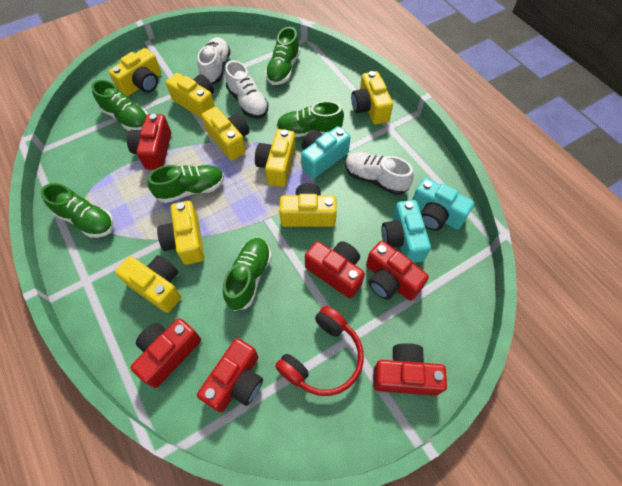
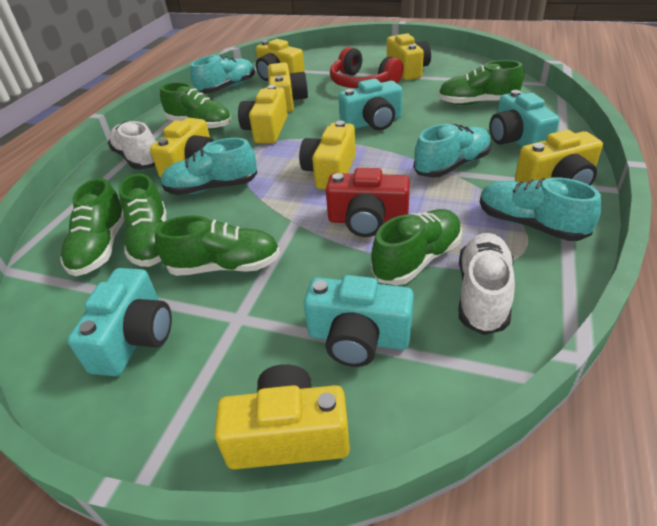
red camera: [127,114,171,170] [130,318,201,388] [197,338,263,413] [305,241,365,298] [366,241,429,301] [373,343,447,396] = 6 -> [326,168,410,237] = 1
turquoise camera: [301,126,351,179] [382,200,431,263] [412,178,474,231] = 3 -> [67,268,172,376] [304,275,414,367] [338,79,402,131] [489,90,560,147] = 4
turquoise shoe: none = 0 -> [161,138,257,195] [190,55,255,94] [414,124,491,178] [480,177,601,241] = 4
white shoe: [197,37,230,84] [225,60,268,119] [345,152,414,195] = 3 -> [108,121,156,170] [459,233,515,335] = 2

